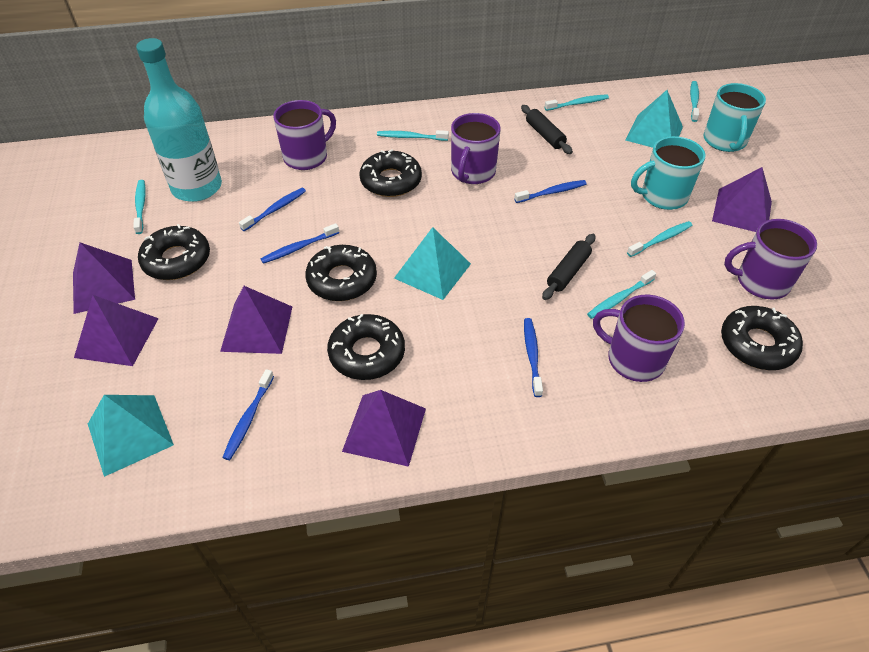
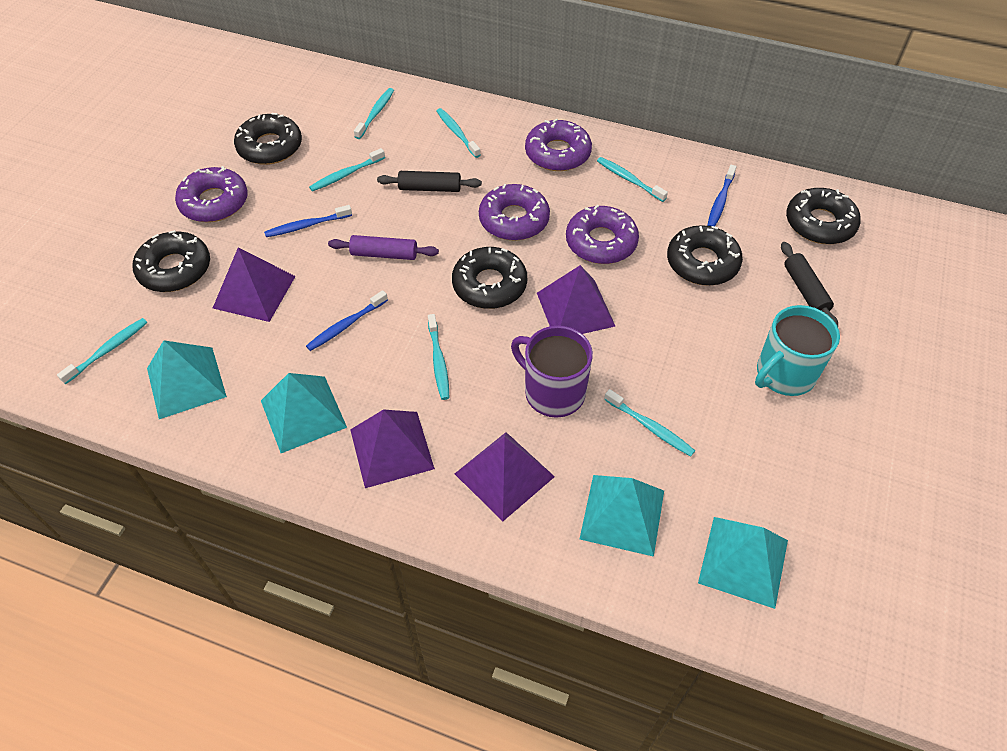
blue toothbrush: [222,369,274,460] [239,188,306,231] [261,223,339,264] [514,180,587,203] [524,318,543,397] = 5 -> [264,205,352,237] [306,290,388,351] [707,165,736,226] = 3
purple donut: none = 0 -> [175,166,248,222] [479,184,550,241] [525,118,592,171] [566,205,639,264] = 4
purple mug: [274,100,336,170] [451,113,501,184] [593,295,685,382] [724,219,817,300] = 4 -> [511,326,593,418] = 1
purple pyramid: [73,242,135,314] [74,295,159,366] [220,286,292,354] [342,390,426,467] [712,167,772,232] = 5 -> [213,247,296,322] [350,410,435,488] [455,432,555,521] [537,265,615,334] = 4
purple rolling pin: none = 0 -> [328,235,439,260] = 1
turquoise bottle: [136,38,222,202] = 1 -> none = 0
turquoise mug: [631,136,706,210] [703,83,766,152] = 2 -> [755,305,840,396] = 1
turquoise pyramid: [88,395,174,477] [394,227,471,300] [626,90,683,148] = 3 -> [147,340,227,419] [261,373,347,453] [580,475,664,557] [698,517,788,609] = 4
turquoise toothbrush: [133,180,146,234] [377,130,449,141] [544,94,609,111] [587,270,656,319] [627,221,693,257] [690,81,699,122] = 6 -> [57,318,147,384] [309,148,385,192] [354,88,394,139] [428,314,449,400] [436,108,481,158] [597,157,668,202] [604,389,695,457] = 7

